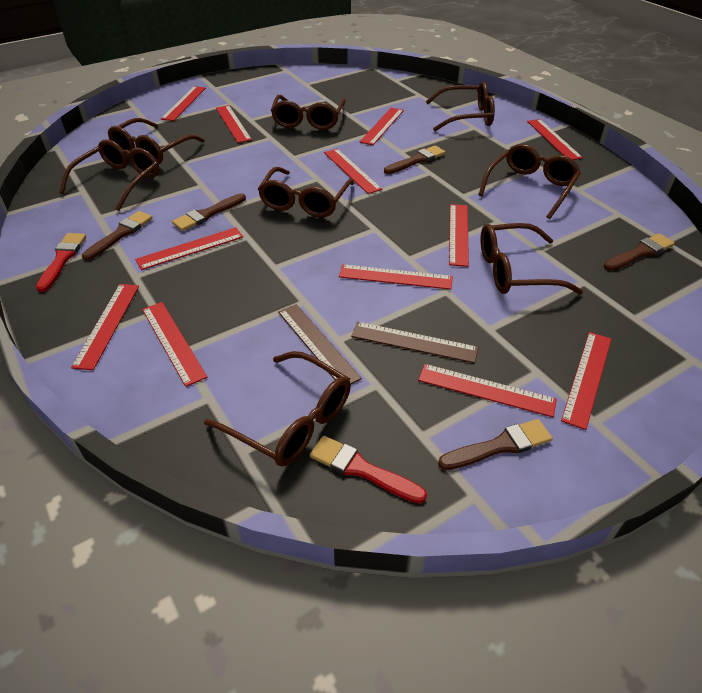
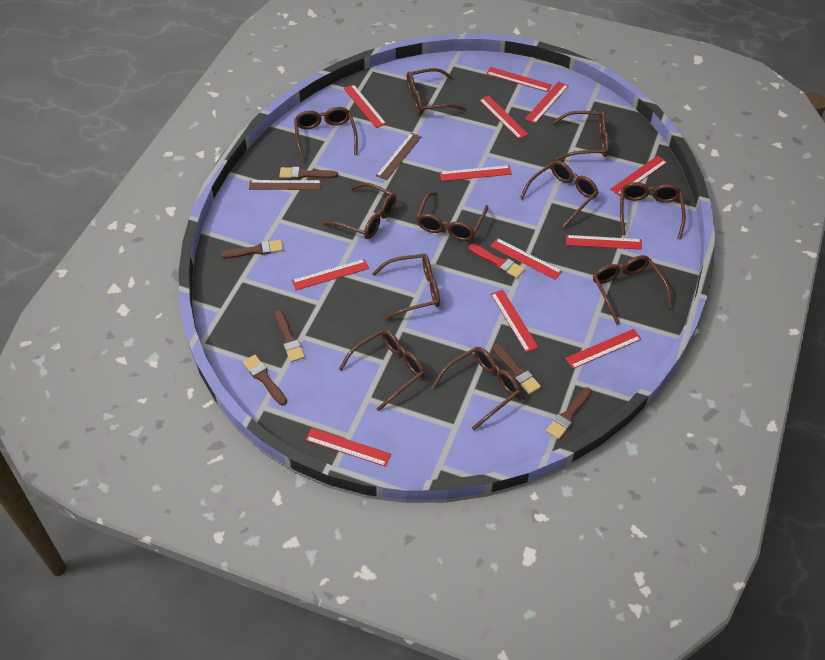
brown brush: [82,211,153,261] [172,193,246,231] [384,145,446,174] [438,419,553,470] [604,233,675,271] = 5 -> [221,240,283,258] [243,355,287,406] [275,310,305,362] [279,167,338,179] [492,344,541,394] [546,387,591,439] = 6
brown glasses: [59,139,160,211] [108,118,205,164] [204,351,351,467] [258,167,354,218] [271,95,346,130] [425,81,495,131] [478,144,581,219] [481,223,583,295] = 8 -> [294,107,358,162] [322,183,396,239] [339,329,425,411] [372,254,440,320] [407,68,466,115] [416,192,489,241] [432,347,520,430] [520,160,599,228] [552,111,609,160] [593,255,672,325] [620,182,686,239] = 11
red brush: [36,233,86,292] [310,436,427,504] = 2 -> [469,244,525,278] = 1

